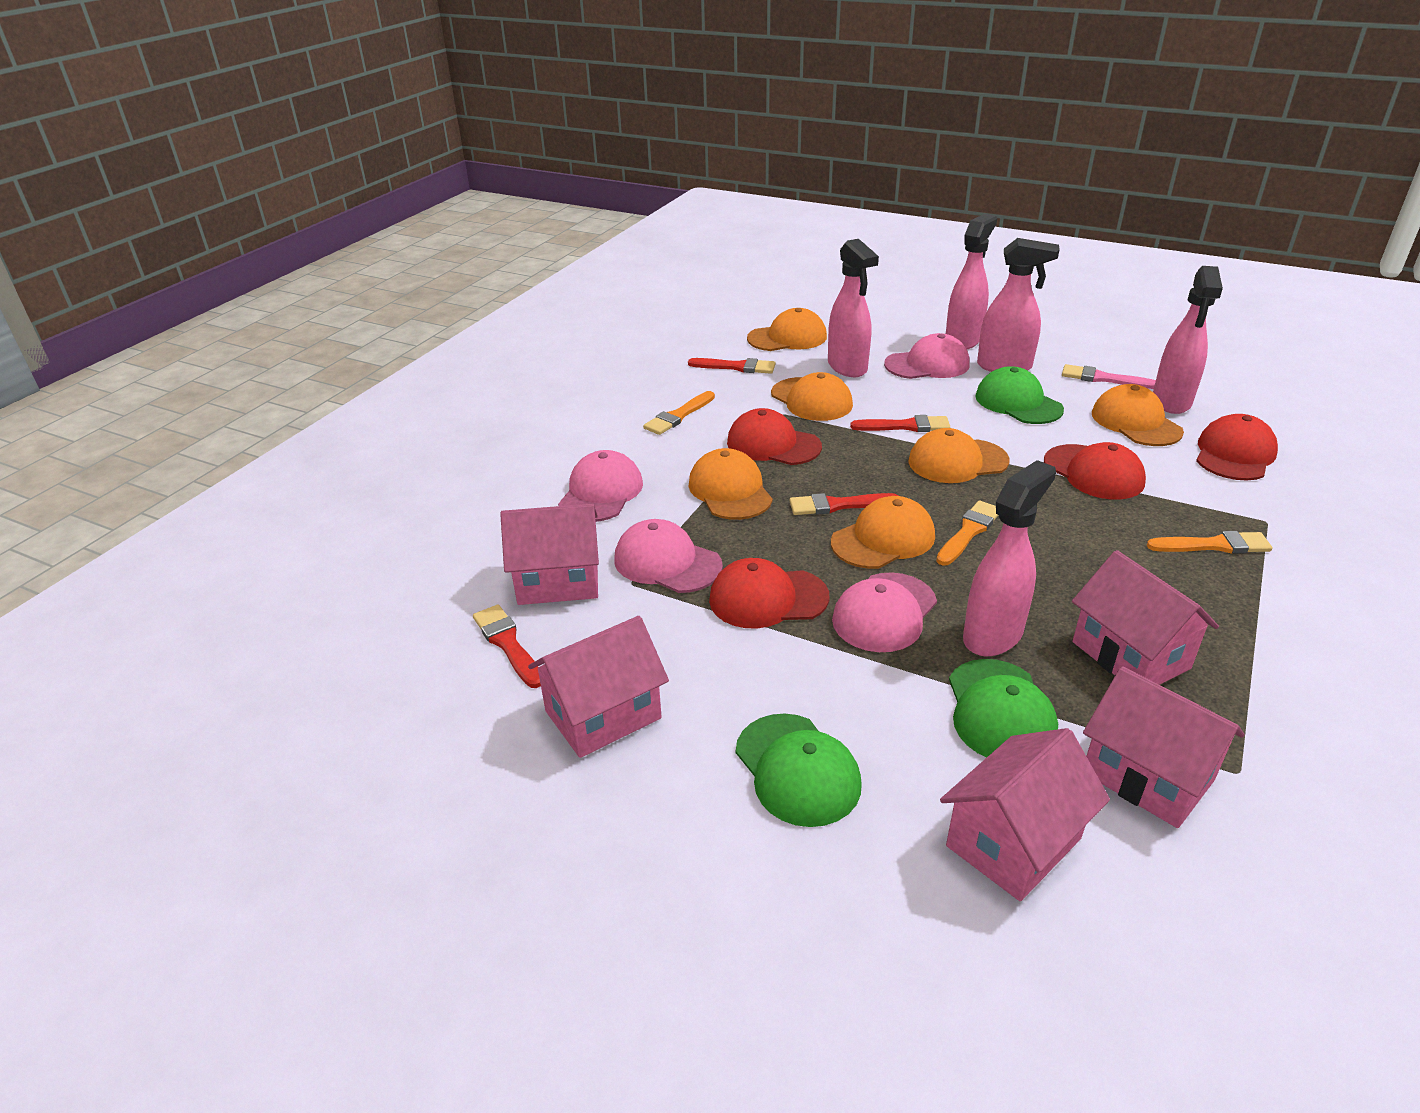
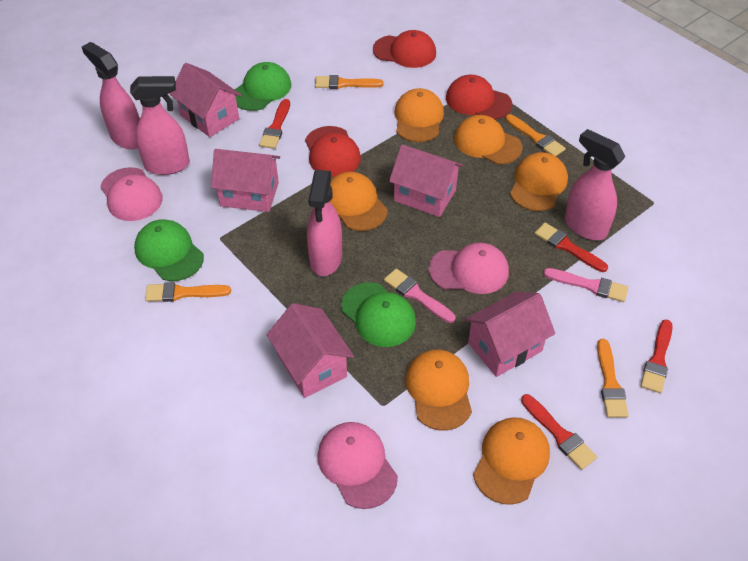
orange brush: [643,391,715,435] [936,501,999,566] [1146,531,1272,554] = 3 -> [145,282,231,302] [315,75,384,89] [505,114,566,156] [597,339,629,418] = 4
pink brush: [1062,364,1156,389] = 1 -> [384,269,456,323] [543,268,629,302] = 2
pink cap: [558,450,643,522] [614,519,723,593] [832,572,937,652] [884,333,970,379] = 4 -> [100,167,162,221] [317,422,398,509] [429,243,509,294] = 3
pink spray bottle: [828,239,879,377] [946,214,997,349] [963,460,1056,656] [977,238,1060,372] [1153,266,1223,414] = 5 -> [82,42,140,149] [130,76,190,175] [307,170,342,276] [565,129,625,240] = 4
red cap: [709,558,829,629] [727,408,822,465] [1044,442,1146,499] [1196,414,1278,480] = 4 -> [305,126,361,177] [373,30,436,68] [446,75,512,119] = 3

